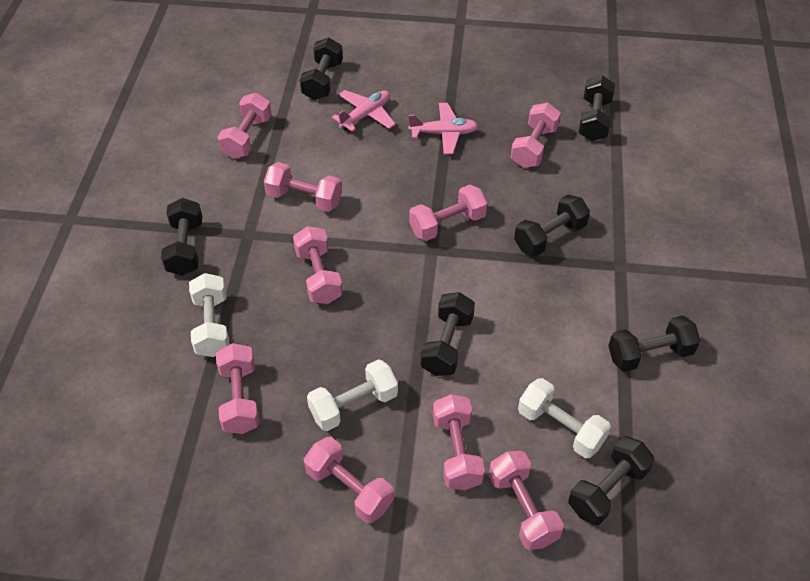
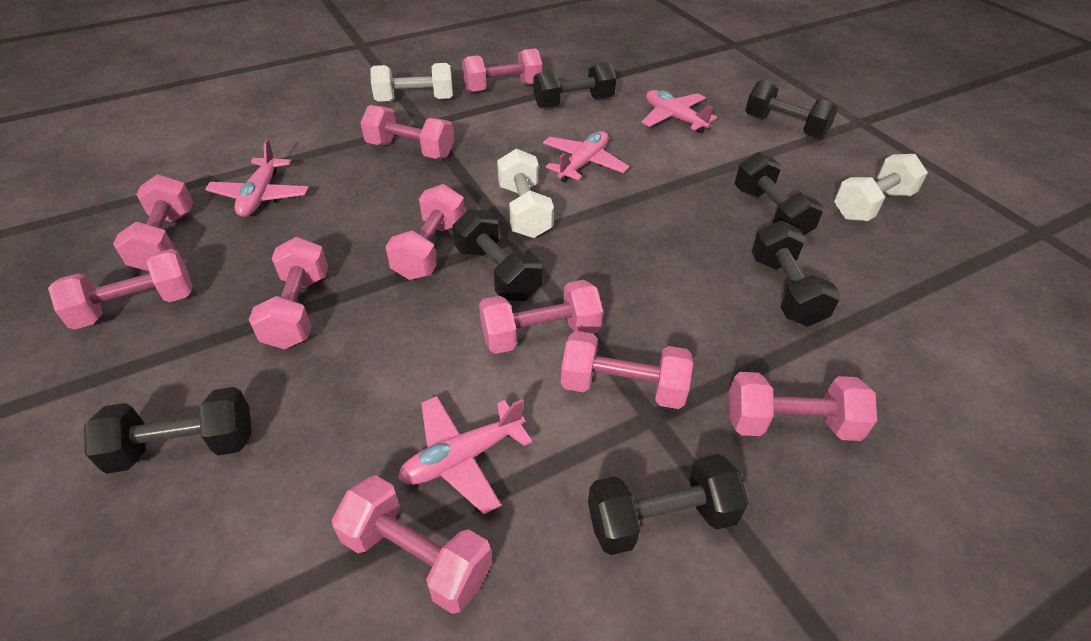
pink dumbbell: [216,343,259,434] [218,93,272,159] [264,162,342,212] [293,226,343,304] [304,437,394,523] [409,185,487,241] [433,394,485,490] [489,451,564,550] [511,103,561,168] = 9 -> [48,249,193,330] [113,174,193,271] [249,237,328,349] [332,475,492,614] [361,105,454,159] [385,184,465,280] [462,48,542,92] [479,280,603,354] [561,331,693,409] [729,372,877,441] = 10
pink plane: [332,90,396,132] [408,103,478,154] = 2 -> [205,139,309,217] [398,396,532,515] [543,131,629,182] [641,90,717,133] = 4

